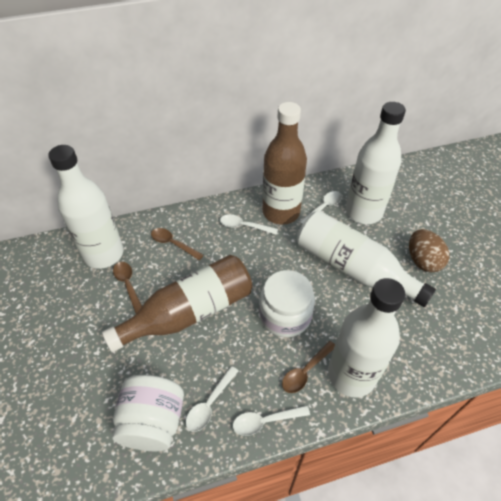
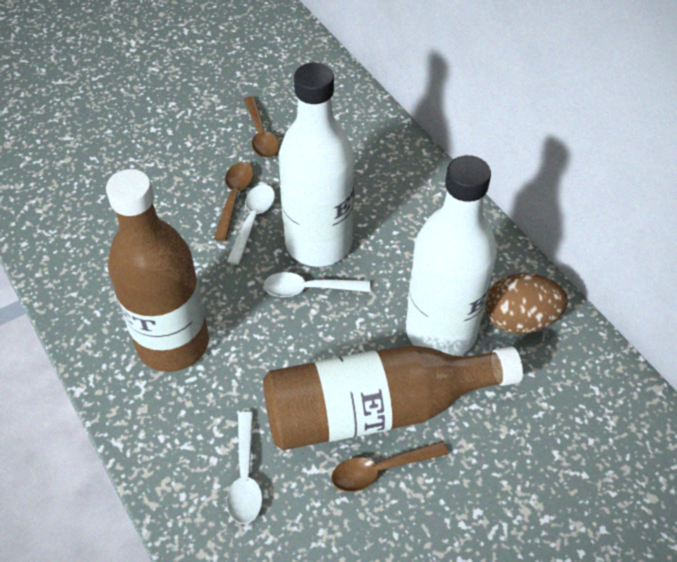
white bottle: [48,145,124,269] [297,210,436,307] [328,278,405,398] [346,102,406,224] = 4 -> [279,63,354,267] [406,155,497,356] = 2
white jar: [112,375,184,451] [259,270,315,337] = 2 -> none = 0
white spoon: [186,366,238,432] [220,214,278,235] [233,405,310,436] [300,191,342,224] = 4 -> [227,185,275,265] [227,411,262,524] [264,272,370,297] = 3

